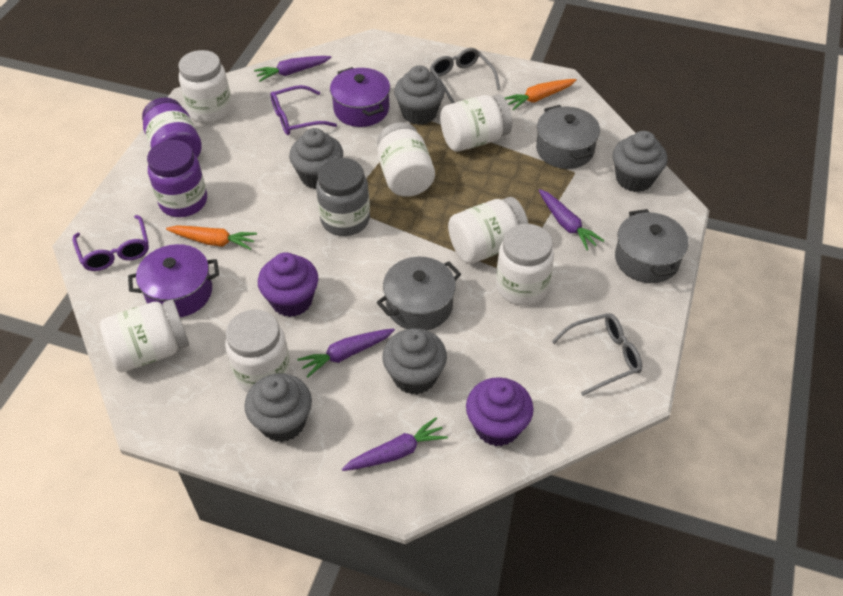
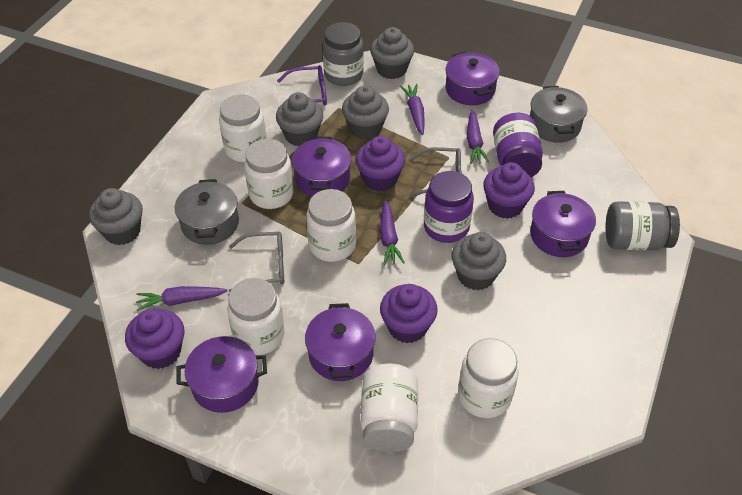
grey jar: [316,158,370,236] = 1 -> [322,22,364,86] [606,201,680,250] = 2
grey pot: [377,257,461,330] [536,105,600,169] [615,209,689,283] = 3 -> [175,179,239,245] [530,86,587,143] = 2
orange carrot: [166,225,257,250] [505,79,576,110] = 2 -> none = 0
purple cupcake: [258,252,318,317] [466,377,534,446] = 2 -> [125,309,184,369] [355,136,405,191] [380,284,438,343] [483,162,535,219] = 4
purple glasses: [73,215,149,271] [270,85,337,135] = 2 -> [277,65,327,105] = 1
purple pot: [128,244,219,317] [330,67,390,127] = 2 -> [177,336,267,413] [292,137,351,197] [305,303,376,381] [445,52,500,105] [530,191,596,257] = 5
white jar: [100,299,189,372] [178,50,232,123] [225,309,291,392] [377,122,435,197] [440,94,512,152] [448,197,528,264] [496,224,554,305] = 7 -> [219,94,266,162] [227,278,284,355] [244,139,294,209] [306,189,356,262] [361,364,418,452] [458,338,518,418] = 6

